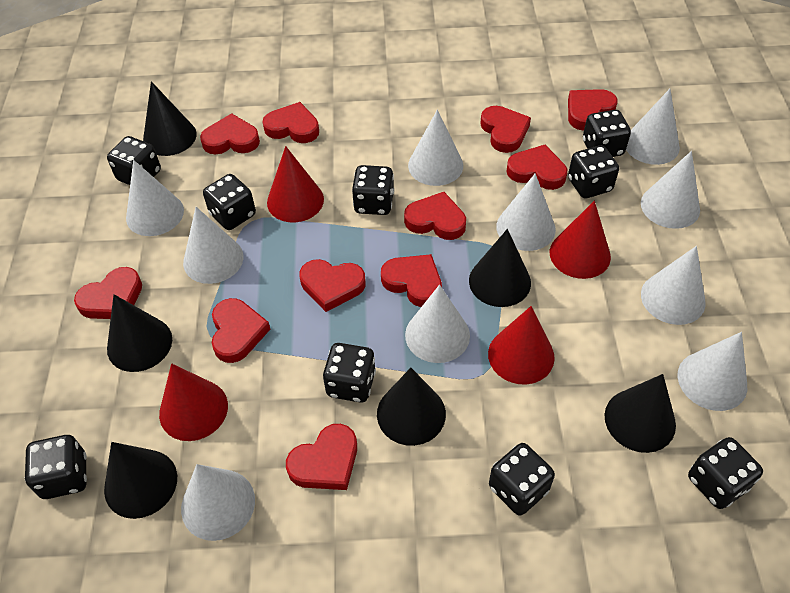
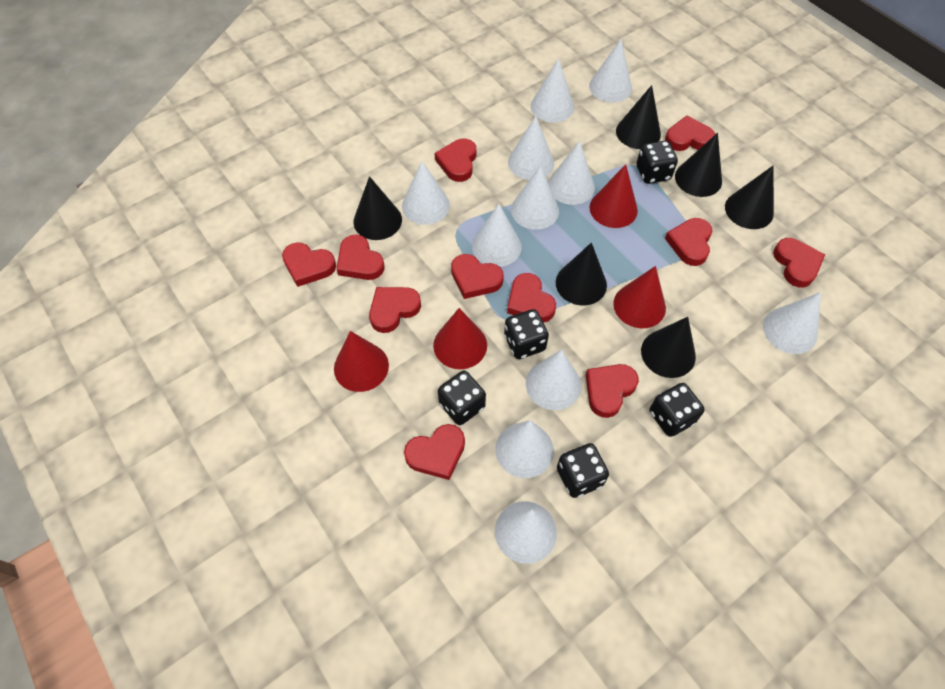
black dice: [25,435,87,499] [107,136,161,185] [203,174,256,230] [323,343,376,403] [352,165,394,215] [489,443,555,516] [568,145,619,199] [583,110,631,157] [688,437,763,509] = 9 -> [438,371,486,425] [504,309,549,359] [557,443,609,498] [636,141,678,184] [650,383,705,437] = 5
white cone: [126,160,184,236] [181,464,255,541] [183,207,244,284] [405,285,470,363] [408,110,463,186] [496,173,556,251] [626,89,680,165] [641,151,700,229] [641,246,706,325] [677,332,747,411] = 10 -> [402,161,450,225] [472,204,521,267] [495,420,554,478] [495,501,557,564] [508,116,554,180] [511,166,559,230] [526,350,581,410] [531,58,574,123] [548,141,595,205] [589,39,632,102] [763,292,821,354] = 11

